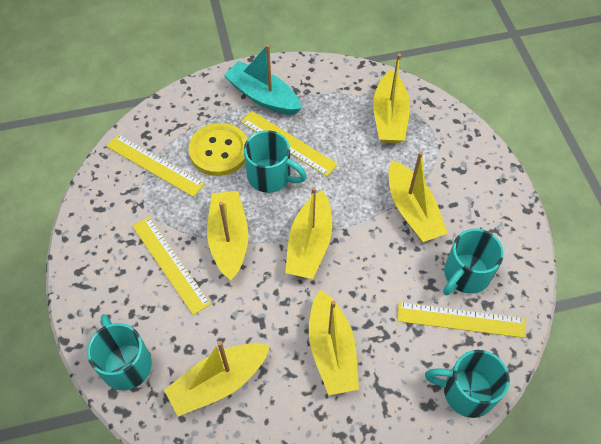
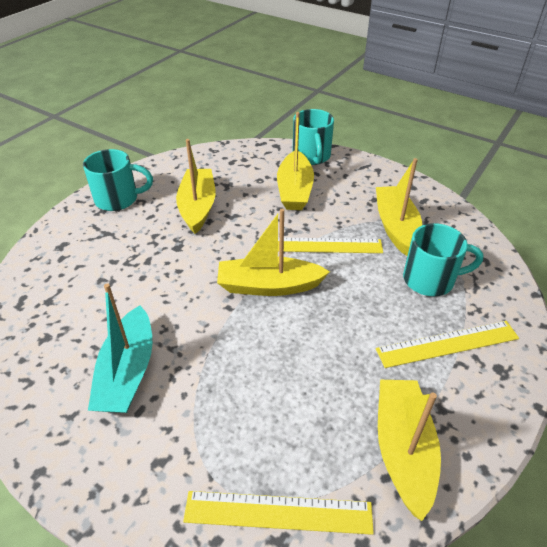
turquoise mug: [87,314,152,390] [244,130,307,193] [425,350,510,418] [443,229,504,295] = 4 -> [83,149,153,211] [293,109,334,165] [403,223,483,296] = 3
yellow boat: [164,341,270,416] [207,191,248,280] [285,187,332,279] [309,290,359,395] [373,54,410,143] [389,151,448,242] = 6 -> [176,139,215,234] [217,209,330,296] [277,112,314,210] [376,158,422,256] [378,380,441,521] = 5
yellow button: [188,123,248,176] = 1 -> none = 0
yellow ruler: [106,134,205,197] [132,217,211,315] [241,111,338,176] [397,302,526,338] = 4 -> [183,491,374,535] [278,237,383,253] [376,321,519,368] = 3

